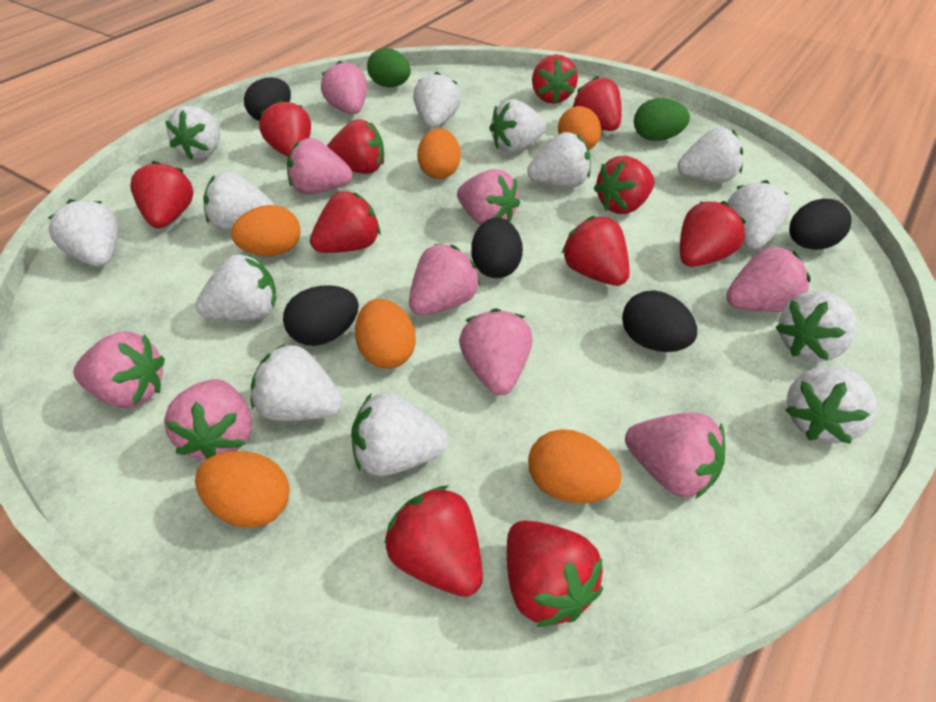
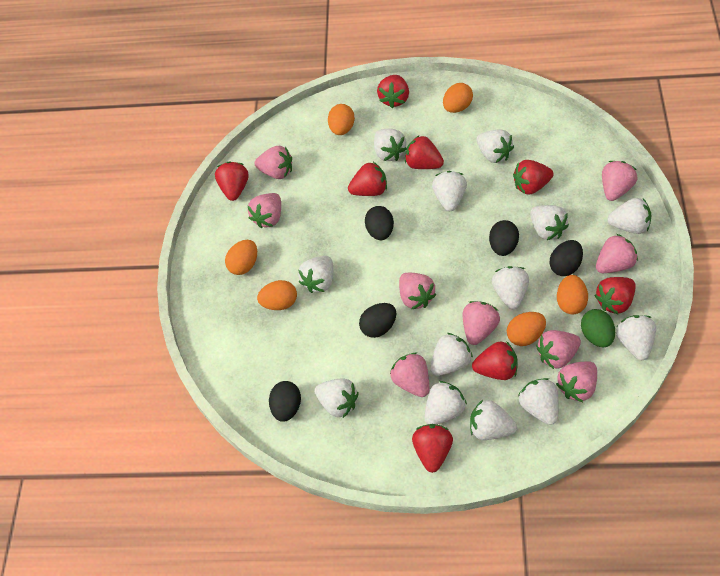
green egg: [367,48,411,87] [634,98,690,141] = 2 -> [581,309,615,348] = 1
red strawberry: [130,161,193,228] [259,99,311,157] [310,191,380,253] [327,119,384,174] [384,486,483,597] [507,521,603,627] [532,54,578,104] [561,216,630,286] [573,76,622,131] [593,156,655,214] [680,201,746,267] = 11 -> [215,162,249,201] [348,162,387,196] [377,75,409,108] [405,135,444,169] [412,424,453,473] [472,341,518,380] [513,160,553,195] [594,277,636,314] = 8

